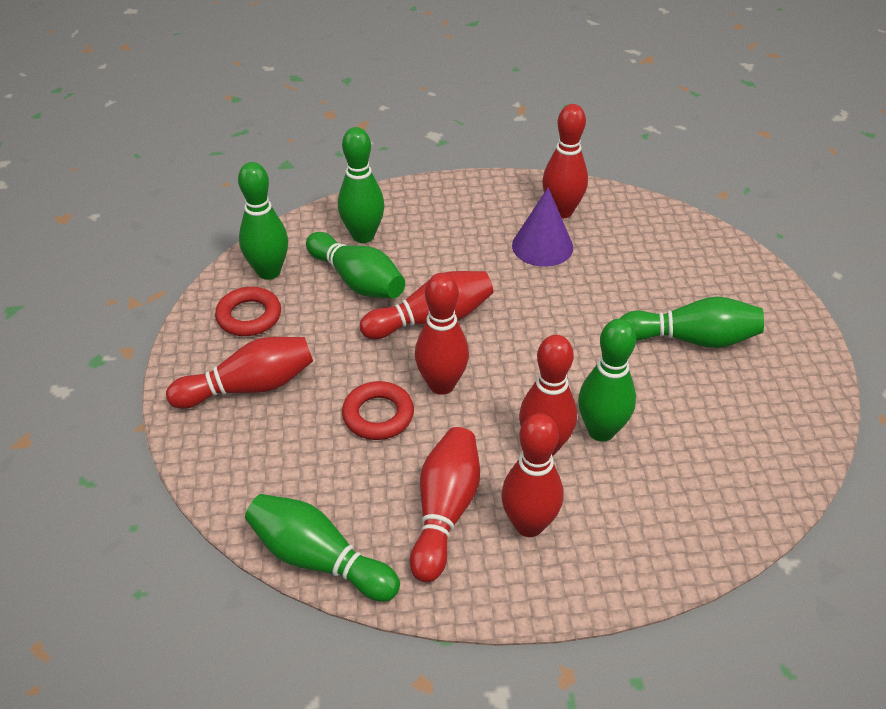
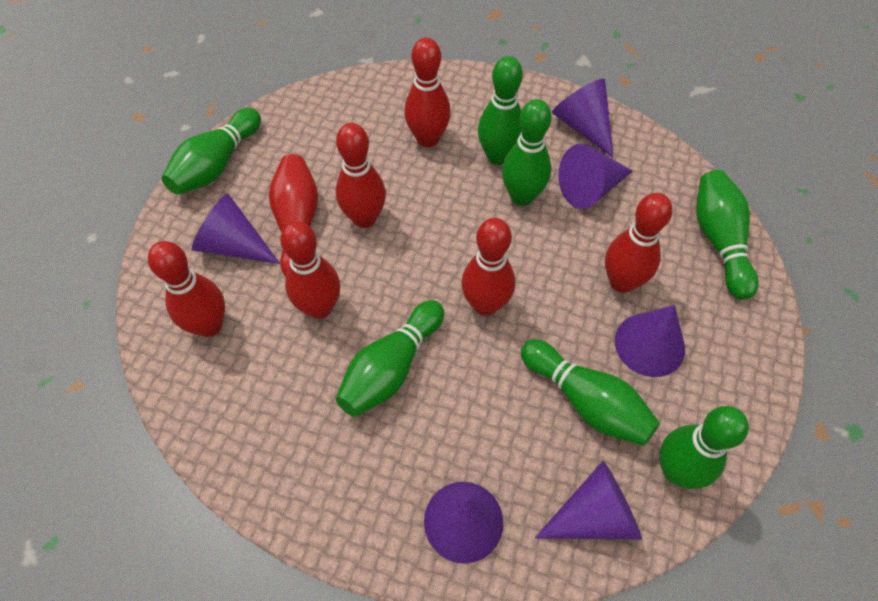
green bowling pin: [238,162,288,280] [245,494,400,602] [306,232,405,298] [338,127,385,243] [578,319,636,442] [620,297,764,348] = 6 -> [162,108,261,195] [335,300,444,417] [478,56,523,165] [502,99,552,206] [521,340,660,446] [659,406,749,489] [696,170,759,300] = 7
purple cone: [512,187,573,267] = 1 -> [192,194,280,264] [424,482,503,564] [535,461,642,540] [552,79,614,158] [558,144,633,209] [615,305,685,377] = 6
red ring: [215,287,281,336] [342,381,414,440] = 2 -> none = 0

